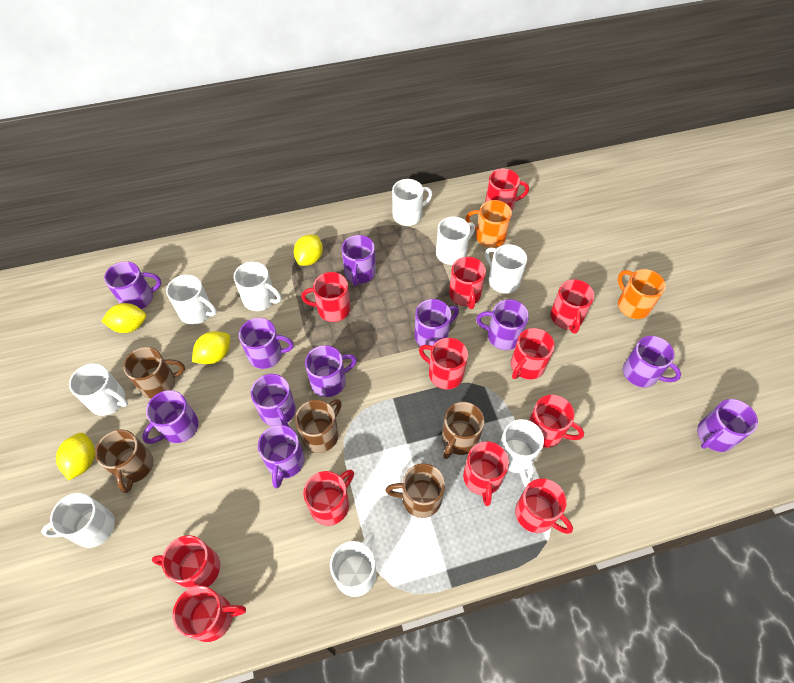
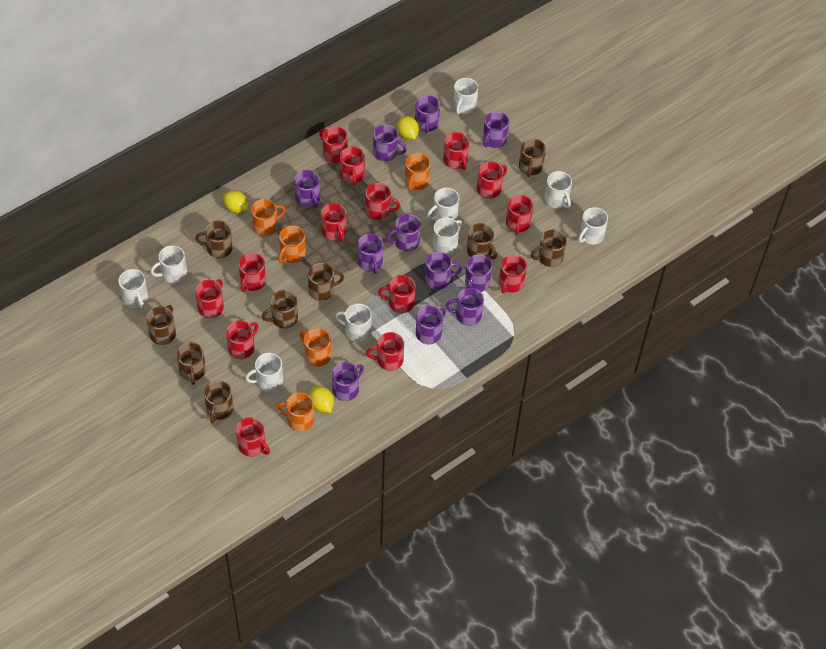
brown mug: [95,430,153,493] [123,347,185,399] [295,399,342,453] [385,463,445,518] [442,402,484,459] = 5 -> [146,305,176,345] [176,342,206,385] [195,221,233,258] [204,381,233,423] [262,290,298,329] [308,263,344,301] [467,223,497,260] [519,139,546,177] [531,230,567,267] = 9
orange mug: [465,200,512,248] [618,269,666,319] = 2 -> [251,199,286,237] [276,392,315,432] [278,225,306,263] [300,328,331,367] [405,153,430,191] = 5
red mug: [152,535,220,589] [172,586,246,642] [301,272,350,322] [304,470,354,526] [419,338,468,389] [449,257,486,309] [463,441,509,506] [485,169,529,211] [511,328,555,380] [515,478,573,534] [529,395,584,448] [550,279,595,334] = 12 -> [195,279,224,318] [226,321,258,359] [236,417,270,457] [239,253,266,292] [319,126,347,163] [321,203,346,242] [340,147,365,185] [365,183,400,220] [366,332,404,371] [378,275,416,313] [443,132,469,170] [477,161,507,199] [499,255,527,293] [506,195,533,234] = 14
yellow lemon: [56,433,95,481] [102,303,146,333] [192,331,230,364] [294,235,323,266] = 4 -> [222,190,249,213] [309,386,334,413] [397,116,419,140] = 3

